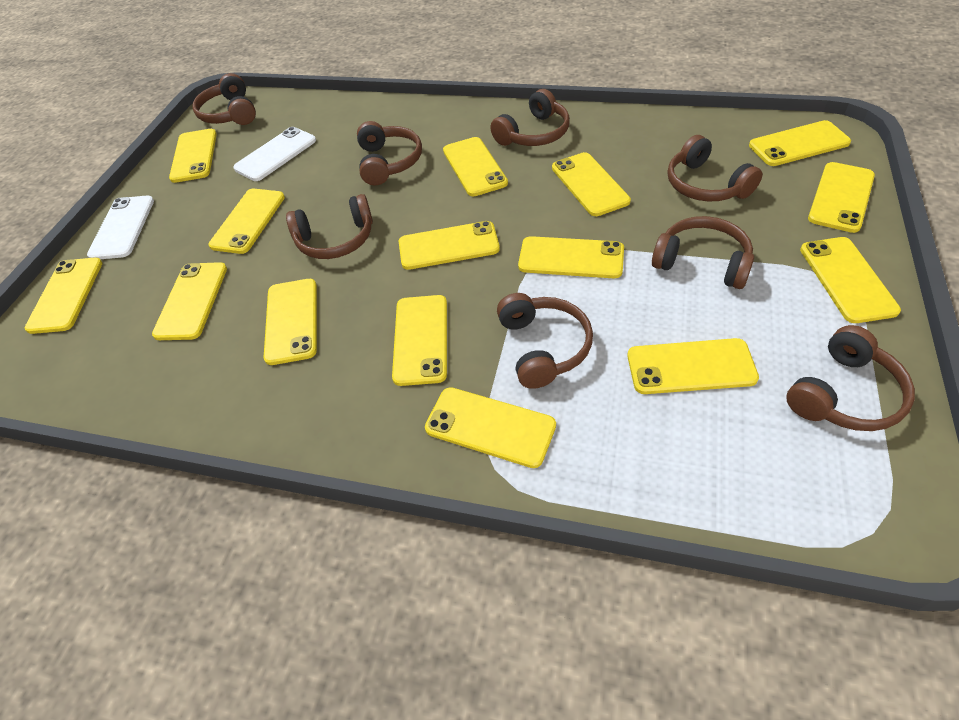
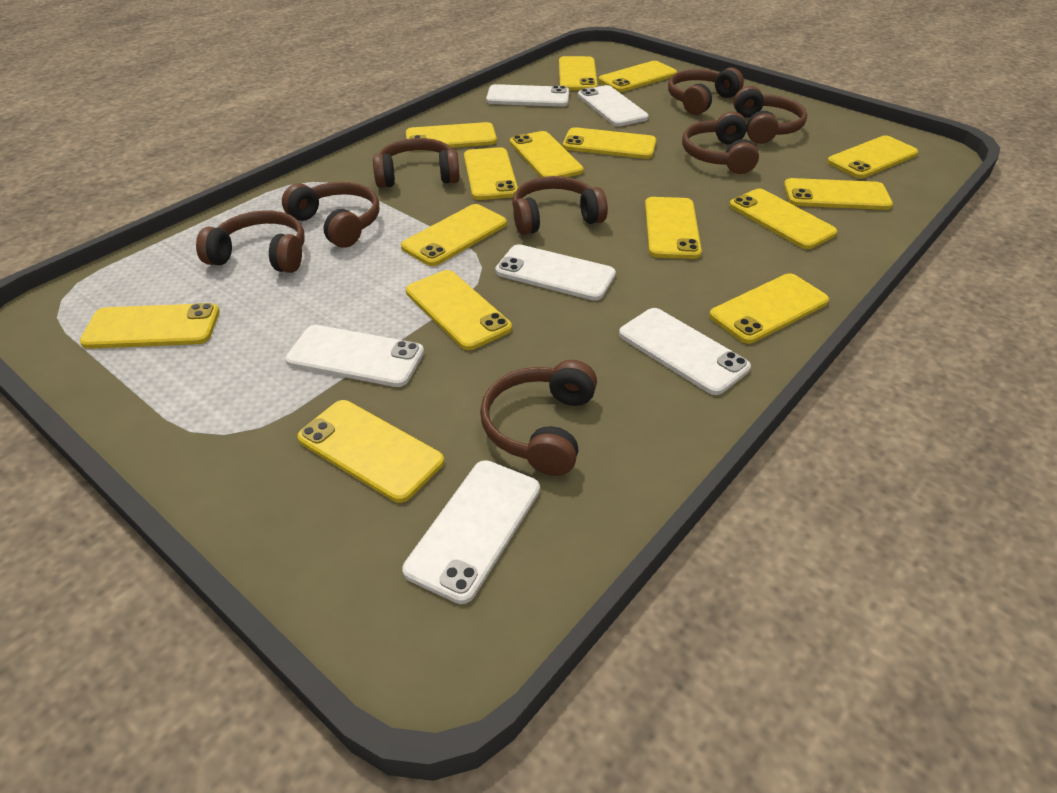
white phone: [87,196,154,259] [234,127,316,181] = 2 -> [285,325,424,387] [402,460,540,604] [486,84,569,107] [495,244,616,301] [578,85,649,126] [619,308,751,395] = 6

